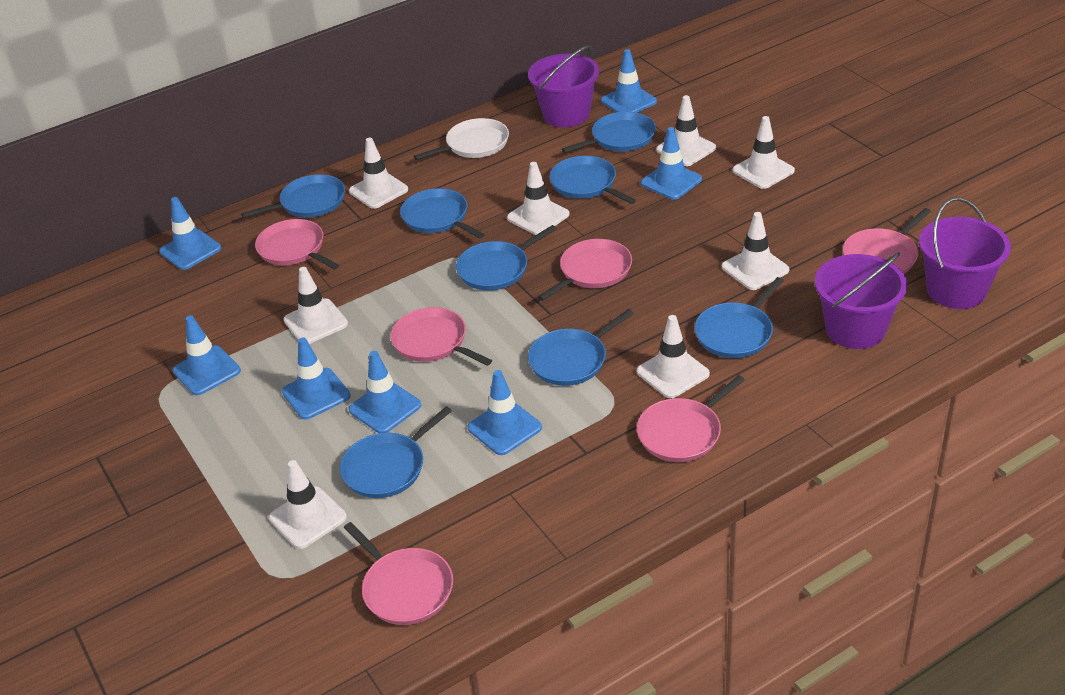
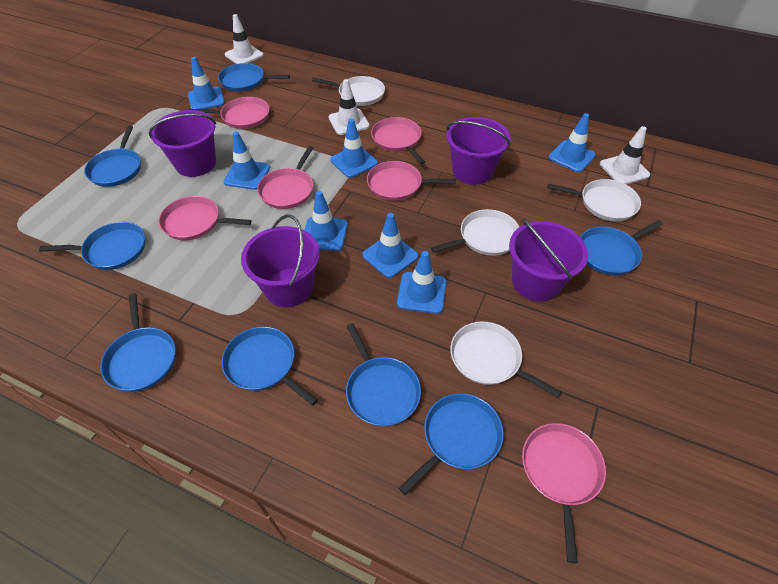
purple bucket: [528,45,599,127] [815,252,907,349] [919,197,1011,309] = 3 -> [149,110,216,177] [241,214,320,307] [446,117,511,185] [509,218,588,302] = 4
white pan: [414,118,509,160] = 1 -> [312,76,385,106] [431,209,519,256] [450,321,561,398] [548,179,641,221] = 4
white traffic cone: [269,460,347,549] [284,267,348,344] [349,138,408,209] [507,162,570,235] [637,315,710,398] [656,95,716,166] [722,212,789,290] [732,116,795,189] = 8 -> [225,14,264,64] [329,79,370,135] [600,126,650,184] = 3

